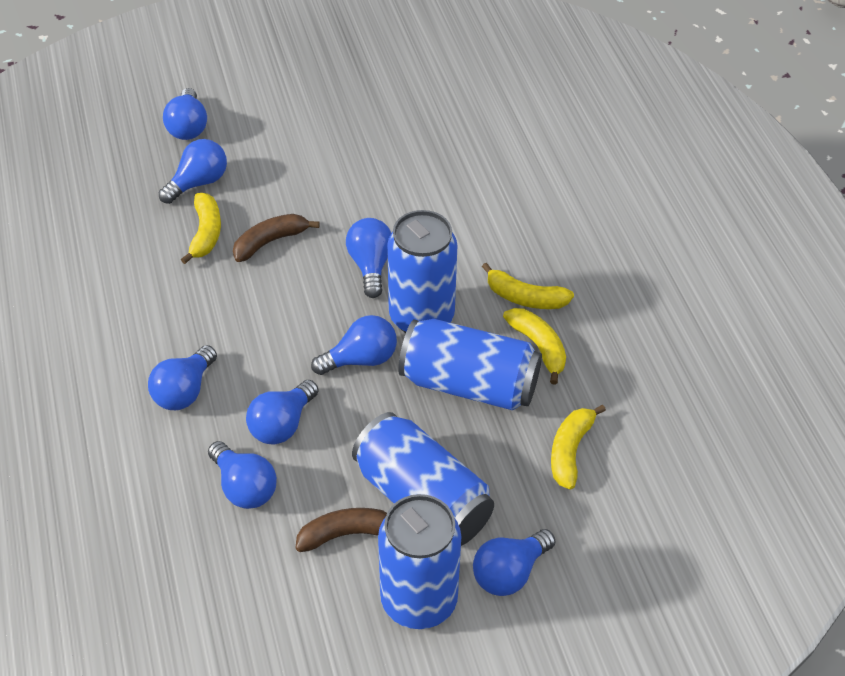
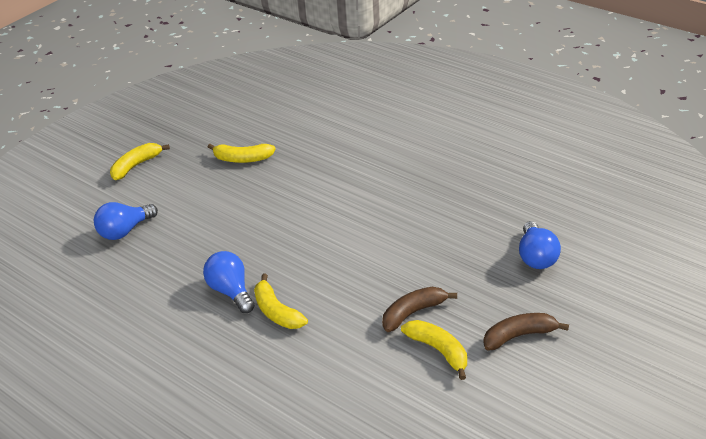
blue can: [352,412,494,546] [378,494,461,629] [387,210,457,333] [398,319,542,410] = 4 -> none = 0
blue light bulb: [148,345,217,410] [159,139,227,204] [163,88,207,140] [208,441,277,509] [246,380,319,444] [311,315,397,375] [346,218,391,298] [473,529,556,596] = 8 -> [94,202,158,240] [203,251,255,313] [519,221,561,269] = 3

